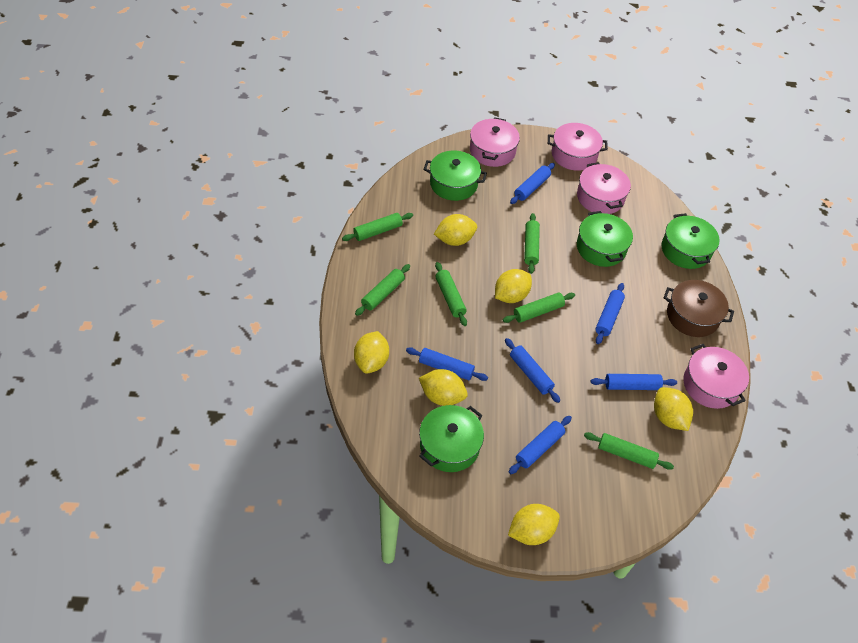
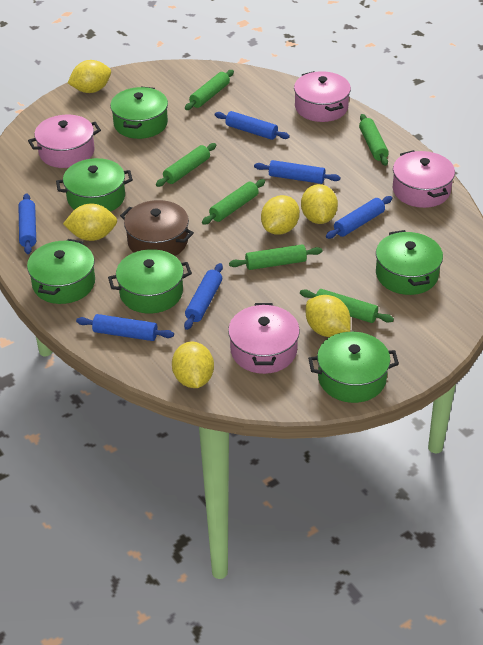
green pot: [419,405,484,472] [424,151,487,201] [577,211,633,267] [661,213,720,269] = 4 -> [27,239,95,304] [56,158,133,212] [108,249,192,314] [110,87,168,139] [308,332,399,403] [376,230,443,295] = 6

